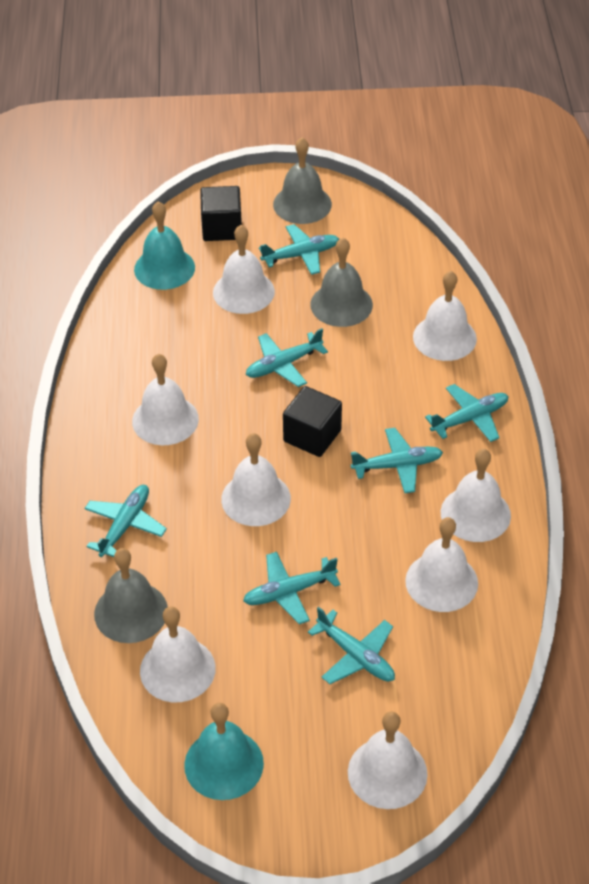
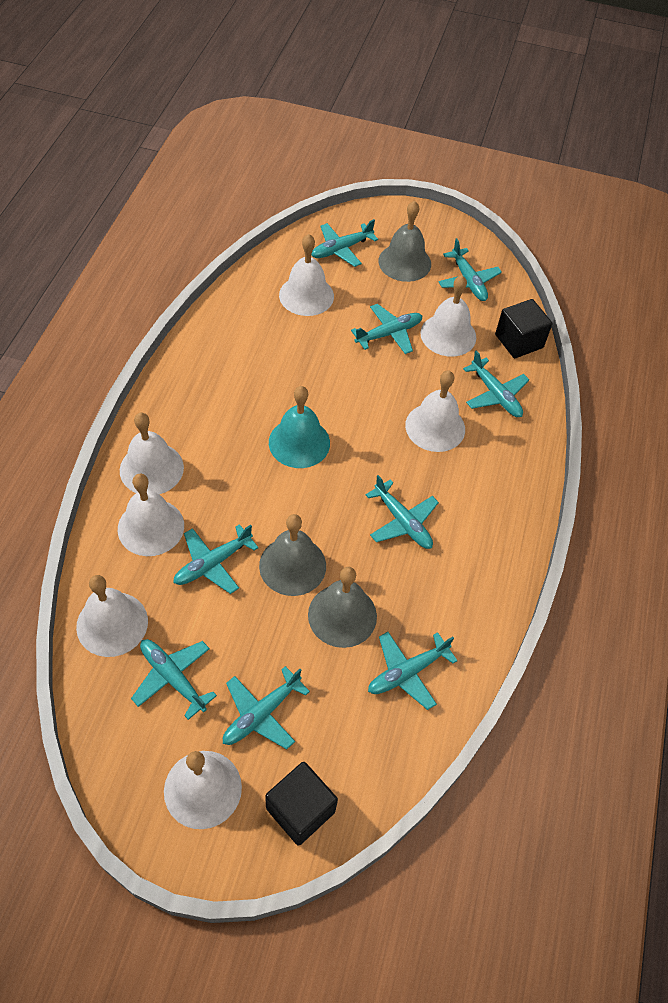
turquoise bell: [134,201,195,290] [184,703,264,800] = 2 -> [269,386,330,468] = 1
turquoise plane: [84,485,167,557] [243,552,341,624] [246,328,328,387] [259,224,339,275] [308,607,395,684] [351,428,443,493] [425,384,508,442] = 7 -> [131,639,217,720] [173,524,259,594] [223,666,310,749] [311,219,378,267] [351,304,423,354] [365,475,439,549] [368,632,458,710] [438,238,502,301] [463,350,529,417] = 9
white bell: [132,354,199,445] [140,606,216,702] [213,225,275,314] [221,433,291,526] [348,712,428,809] [405,517,478,612] [413,271,477,361] [441,449,511,542] = 8 -> [76,575,148,657] [118,474,184,556] [120,413,184,494] [164,751,242,829] [279,234,334,316] [405,371,465,452] [420,275,476,357] = 7

